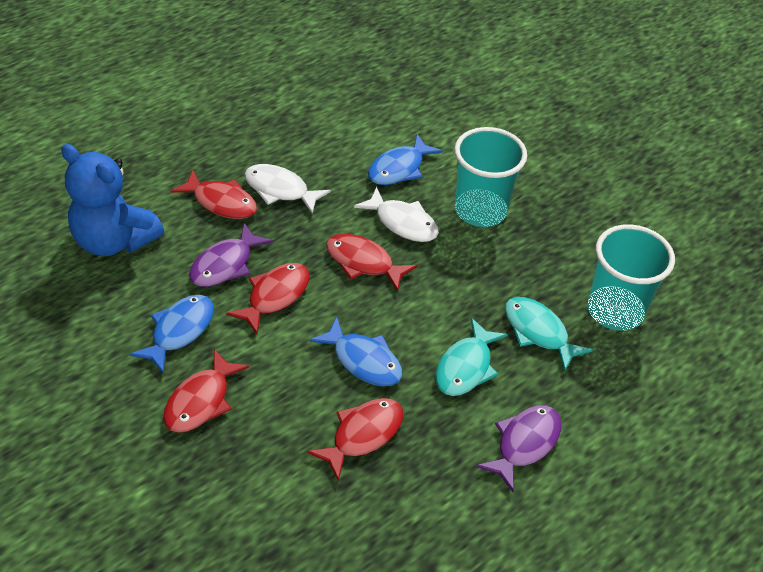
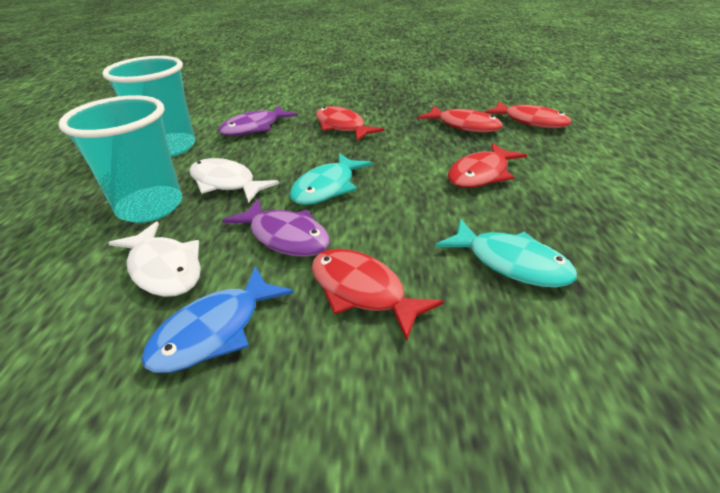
blue fish: [129,295,214,374] [309,317,402,386] [368,134,443,185] = 3 -> [141,266,294,373] = 1
blue teddy bear: [61,144,164,256] = 1 -> none = 0

